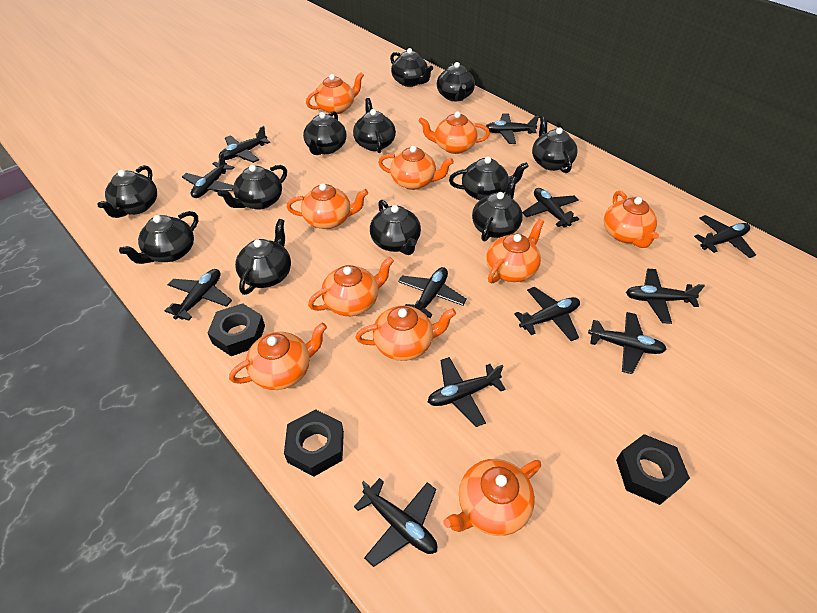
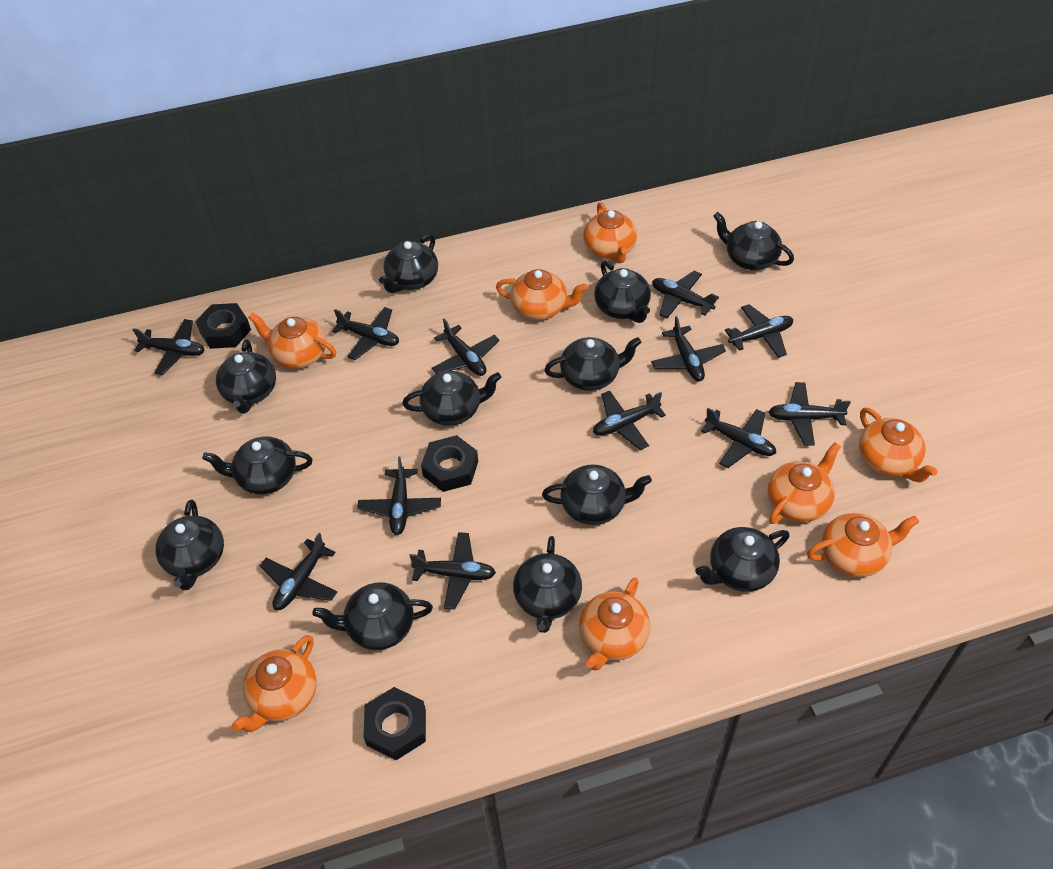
orange teapot: [229,323,327,390] [287,183,368,229] [306,72,364,114] [308,257,394,316] [356,306,456,361] [378,146,454,190] [419,112,490,154] [443,459,541,536] [486,219,544,283] [604,191,659,248] = 10 -> [232,635,317,732] [248,313,336,369] [496,269,588,320] [579,577,650,671] [583,202,637,263] [767,442,841,524] [807,513,919,577] [859,408,937,482] = 8

